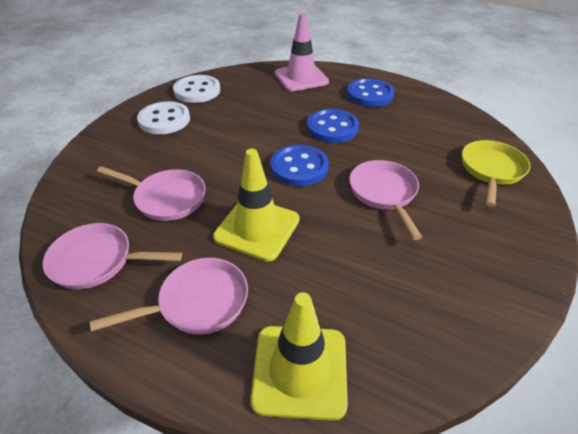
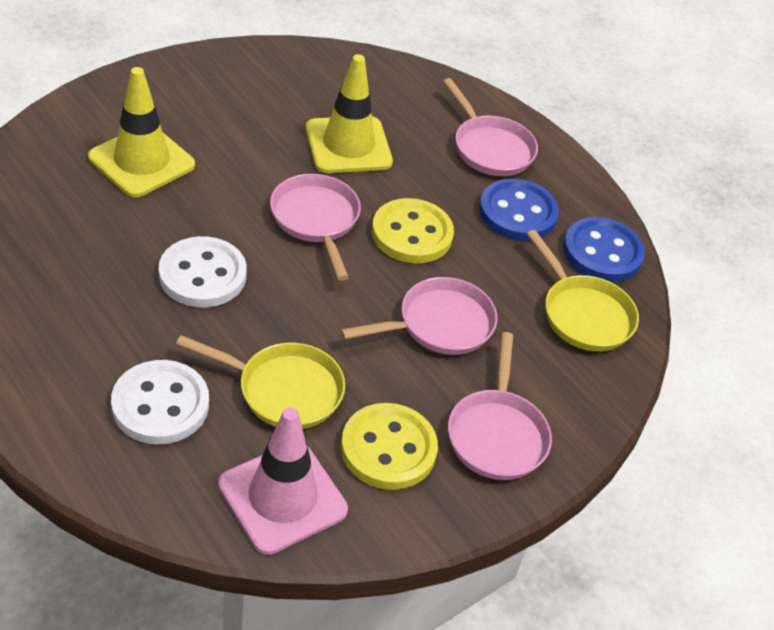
blue button: [270,145,329,187] [307,109,359,143] [347,78,394,107] = 3 -> [479,179,559,241] [563,217,645,282] = 2
yellow button: none = 0 -> [341,403,438,490] [372,198,454,263] = 2
yellow pan: [462,140,531,207] = 1 -> [176,335,345,429] [527,230,639,351] = 2

